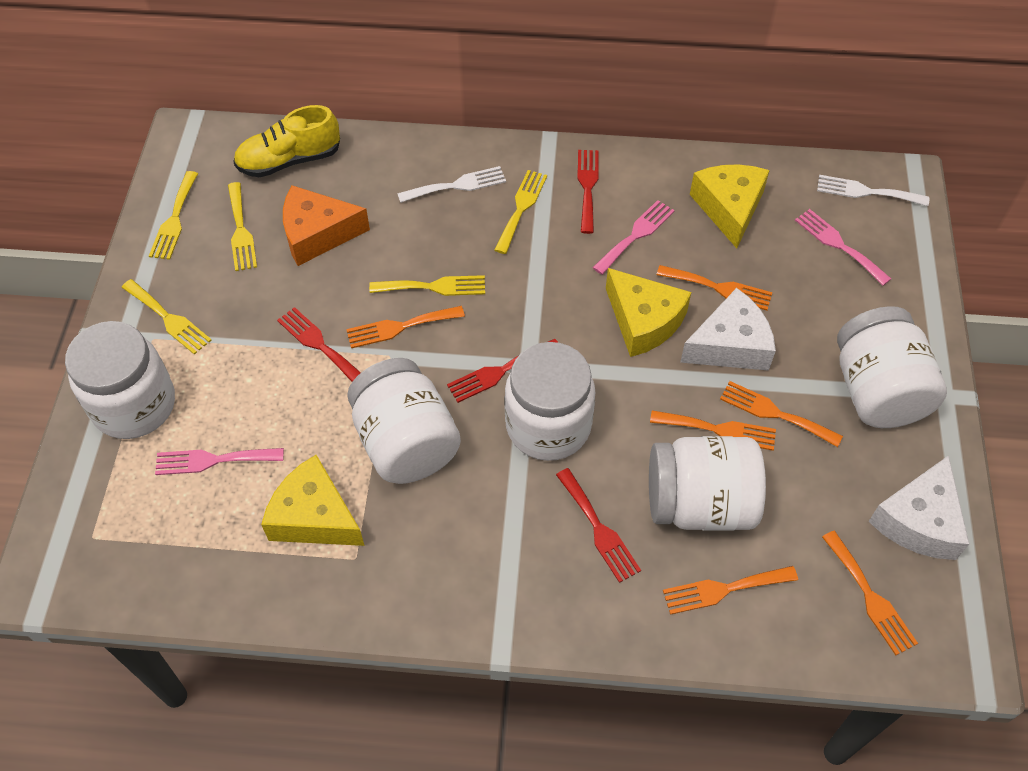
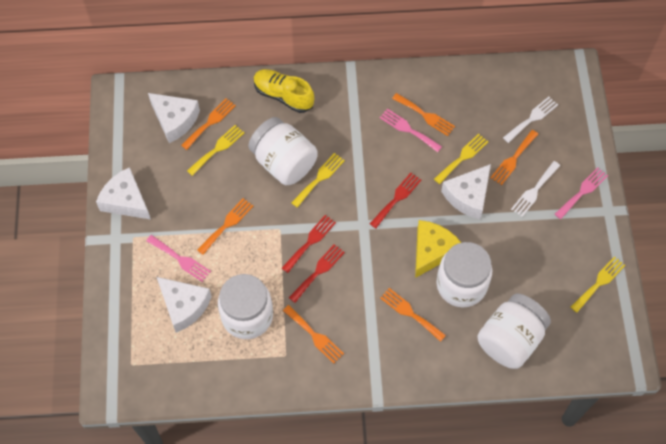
orange cheese: [283,185,370,266] = 1 -> none = 0
red fork: [277,307,361,382] [447,339,558,403] [556,468,641,583] [577,150,599,234] = 4 -> [282,215,336,273] [289,244,345,303] [370,173,421,228] = 3
white cheese: [680,288,776,371] [868,455,969,560] = 2 -> [96,167,151,220] [148,93,200,143] [157,277,212,333] [441,164,491,219] = 4
white jar: [65,321,175,439] [347,358,461,484] [504,342,596,461] [649,436,766,530] [837,306,947,428] = 5 -> [218,274,273,339] [248,117,318,185] [436,242,492,307] [477,294,551,369] = 4
yellow cheese: [261,455,365,546] [606,268,691,357] [690,164,770,248] = 3 -> [415,220,461,278] = 1
yellow fork: [121,279,212,355] [149,171,198,260] [228,182,257,271] [369,275,485,296] [494,170,547,254] = 5 -> [187,125,244,176] [291,153,345,208] [434,134,488,184] [570,256,626,313] = 4

